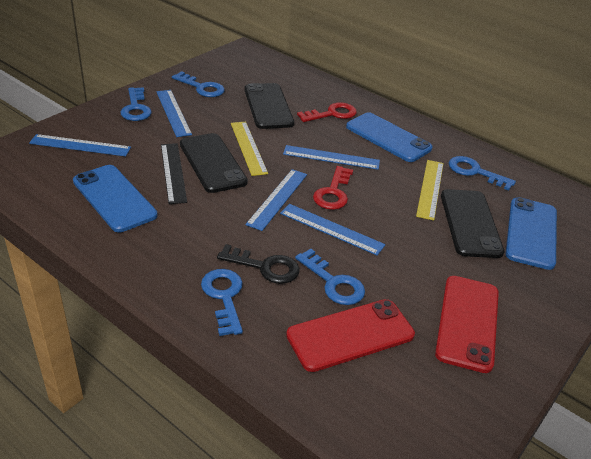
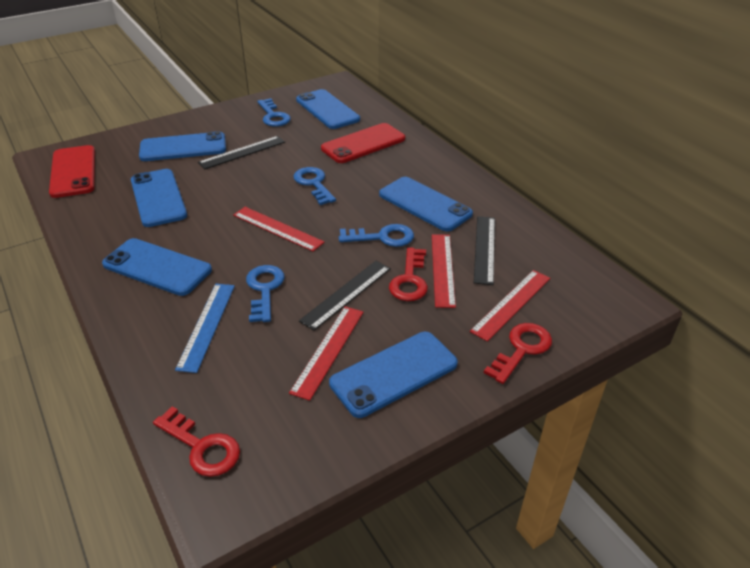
black key: [217,244,300,284] = 1 -> none = 0
black phone: [180,133,248,193] [244,83,294,129] [441,189,504,258] = 3 -> none = 0
black ruler: [161,143,187,204] = 1 -> [198,136,285,169] [299,261,391,331] [474,216,495,285] = 3
blue key: [121,87,152,121] [172,71,225,97] [201,269,243,336] [295,249,365,305] [449,156,516,191] = 5 -> [246,265,285,322] [257,98,291,127] [294,167,336,205] [339,224,414,247] = 4
blue phone: [73,165,158,232] [346,112,432,162] [506,197,557,270] = 3 -> [102,238,212,296] [131,169,187,227] [139,131,226,161] [296,89,360,129] [329,332,458,418] [379,177,473,231] = 6
blue ruler: [29,134,131,157] [156,90,192,137] [245,169,307,231] [280,204,386,256] [283,145,380,170] = 5 -> [175,284,235,373] = 1
red key: [297,102,357,122] [313,166,353,210] = 2 -> [153,406,240,477] [389,247,428,301] [484,323,552,384] = 3
red ruler: none = 0 -> [233,207,325,252] [289,306,364,401] [432,234,456,308] [470,270,550,342] = 4
yellow ruler: [231,122,268,176] [416,160,444,221] = 2 -> none = 0

